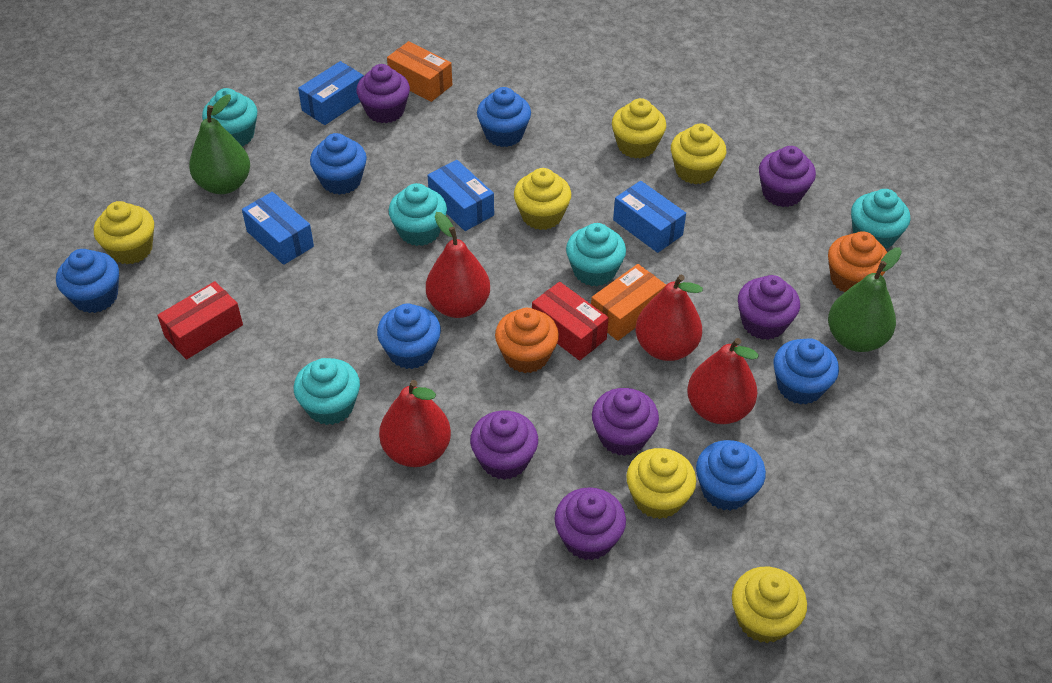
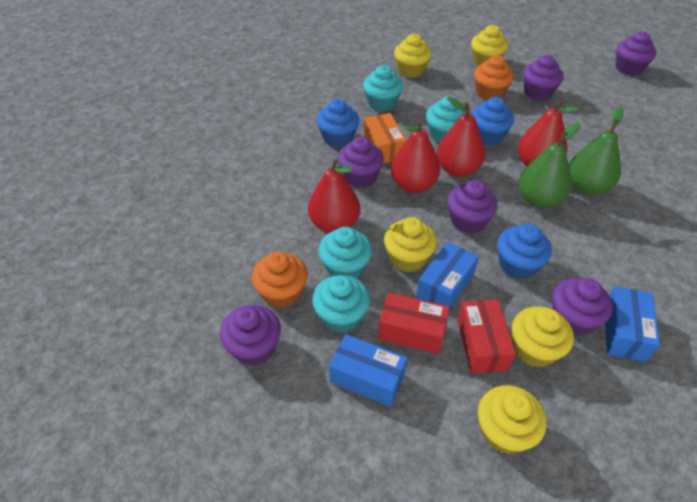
blue box: [242,192,314,265] [298,61,364,125] [428,160,494,231] [613,181,686,253] = 4 -> [329,334,407,407] [416,242,479,309] [605,286,660,362] = 3
blue cupcake: [56,249,119,313] [310,133,367,195] [377,304,441,369] [477,87,531,147] [696,440,766,511] [774,338,839,405] = 6 -> [317,99,359,147] [471,97,514,145] [497,224,552,279] = 3
orange box: [387,41,452,102] [591,264,666,341] = 2 -> [364,113,406,164] = 1
turquoise cupcake: [202,88,257,146] [294,358,360,425] [388,183,447,246] [566,223,626,286] [851,189,910,249] = 5 -> [312,275,370,333] [319,227,372,279] [363,65,403,112] [426,96,467,143] = 4
yellow cupcake: [94,201,154,264] [514,168,571,230] [612,98,666,159] [626,448,696,519] [671,123,726,184] [732,567,807,643] = 6 -> [384,217,437,272] [394,34,432,78] [471,25,508,66] [478,385,547,454] [512,306,574,367] = 5

